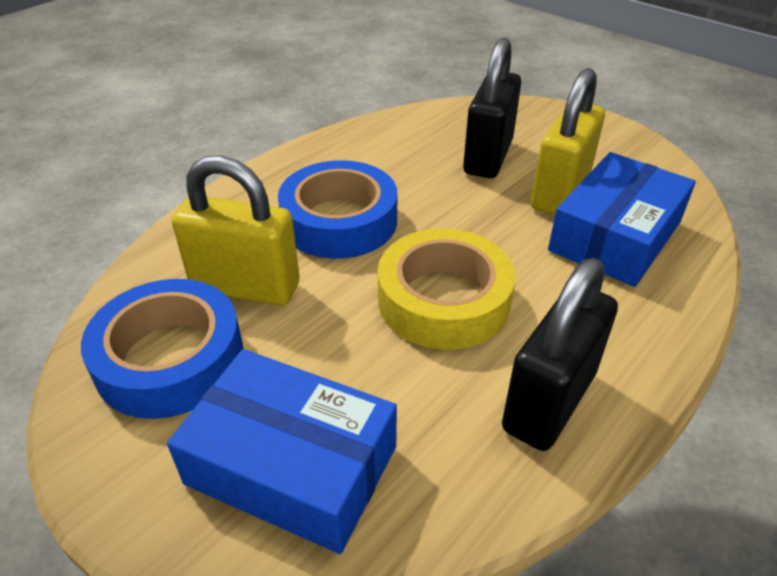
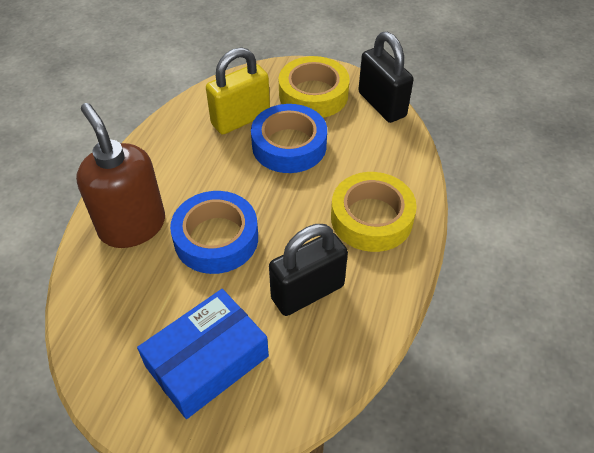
blue box: [167,349,397,554] [548,152,696,287] = 2 -> [137,289,269,419] = 1
brown soap dispenser: none = 0 -> [76,103,165,248] = 1
yellow padlock: [172,155,300,306] [531,68,605,215] = 2 -> [206,47,270,135] = 1
yellow tape: [378,228,515,350] = 1 -> [279,56,350,118] [331,172,417,252] = 2

